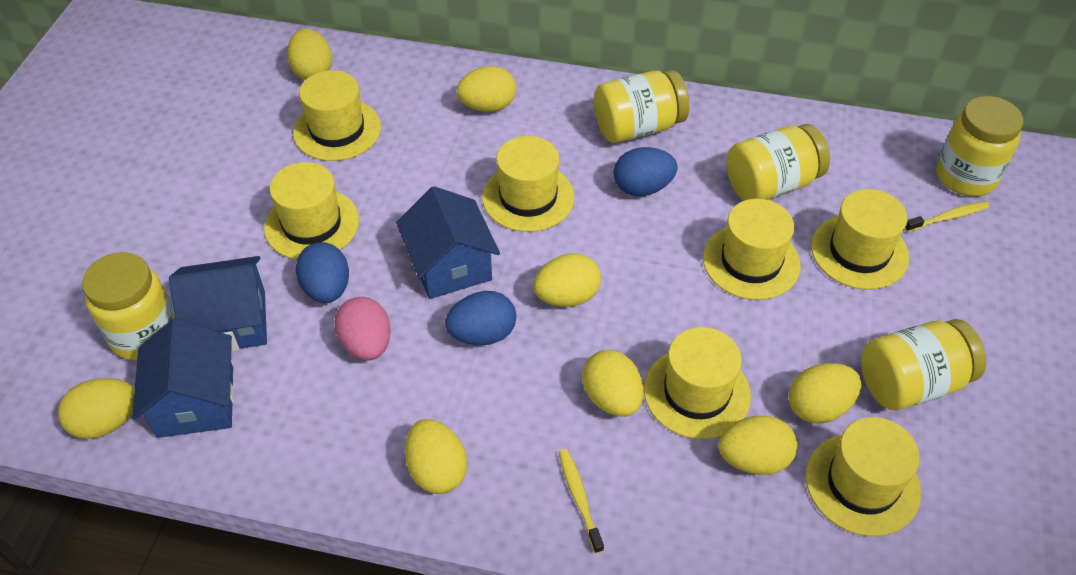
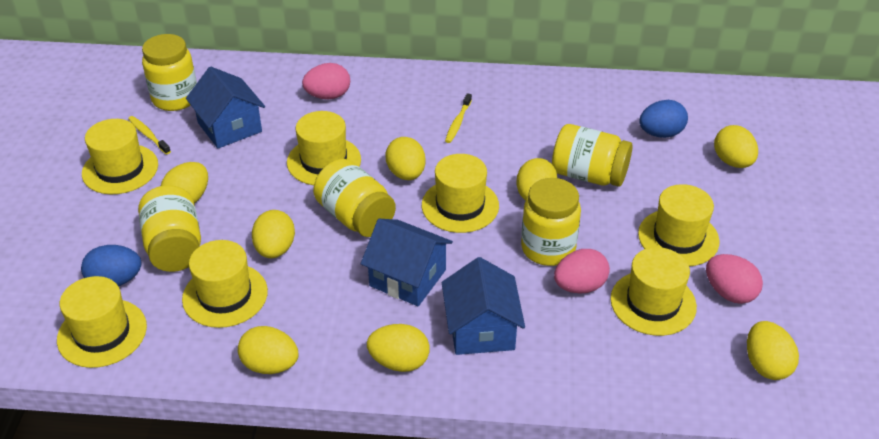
blue egg: [295,242,349,303] [445,291,516,345] [613,147,678,196] = 3 -> [81,245,141,286] [639,100,688,138] = 2
pink egg: [334,297,391,360] = 1 -> [302,63,350,99] [554,249,610,294] [706,254,763,304] = 3

